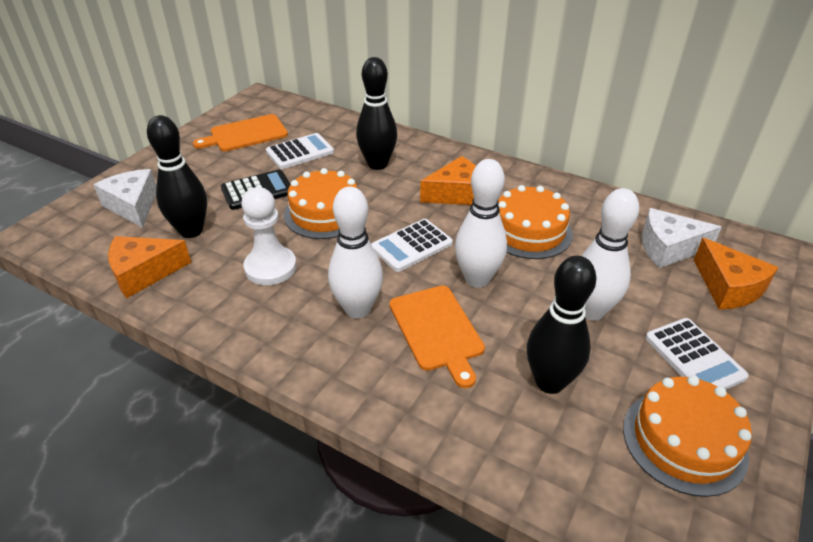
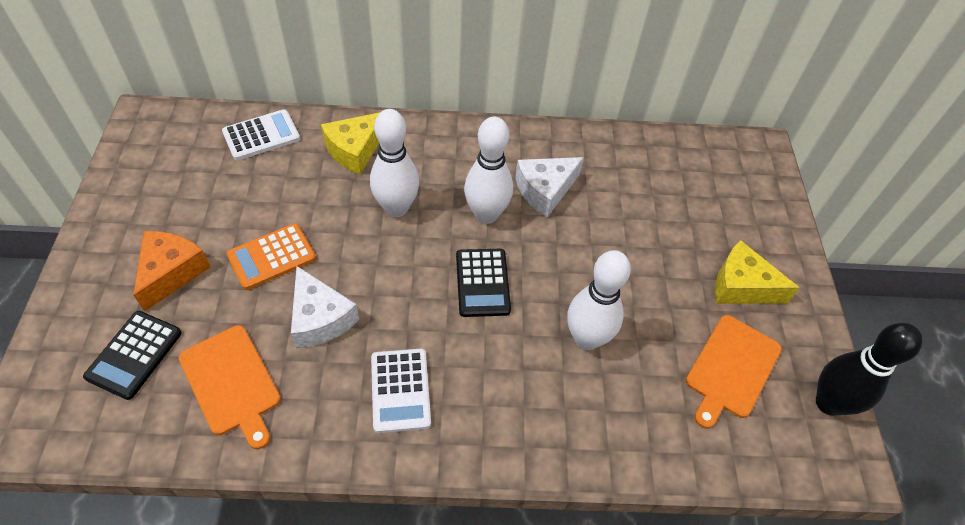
black bowling pin: [147,115,207,238] [356,57,397,170] [527,256,597,394] = 3 -> [816,323,923,416] = 1
black calculator: [221,170,291,210] = 1 -> [83,311,182,400] [456,249,511,317] = 2
orange cake: [284,168,358,239] [498,185,573,259] [623,376,752,497] = 3 -> none = 0
orange calculator: none = 0 -> [227,223,316,290] = 1
orange cheese: [108,236,192,298] [420,156,476,205] [694,238,778,310] = 3 -> [133,231,211,311] = 1
white calculator: [266,133,334,169] [371,219,453,272] [645,318,749,390] = 3 -> [222,109,300,160] [371,349,431,433] = 2
white pawn: [241,187,297,285] = 1 -> none = 0
yellow cheese: none = 0 -> [321,112,380,175] [715,240,800,304] = 2

